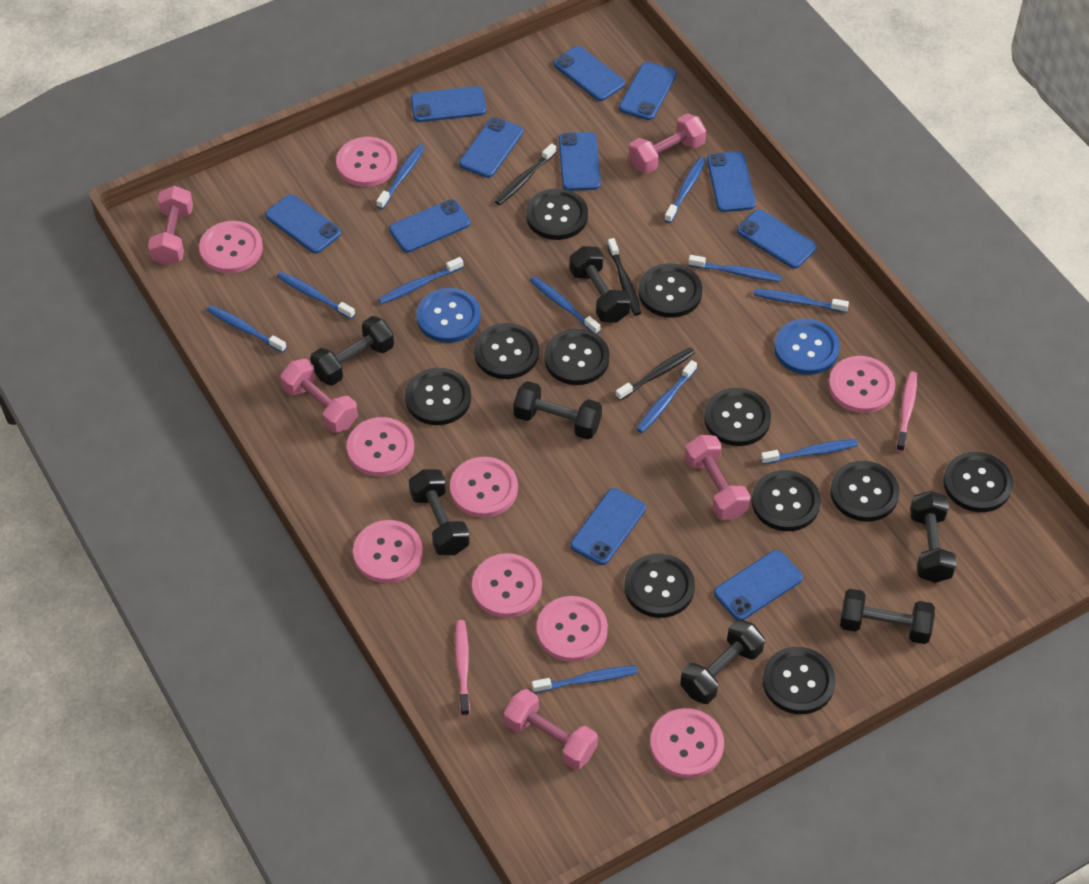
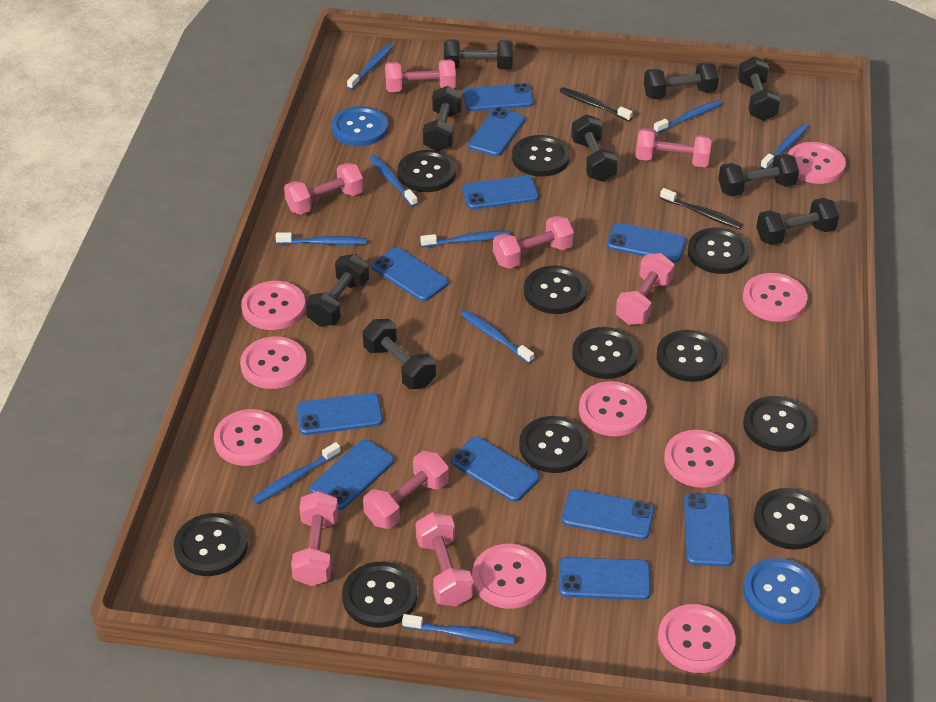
black dumbbell: [310,316,394,386] [409,469,470,555] [513,381,602,439] [569,246,631,323] [680,619,765,704] [840,589,935,644] [910,491,957,583] = 7 -> [306,254,369,327] [362,319,436,389] [423,86,462,151] [444,40,513,70] [571,114,618,182] [644,62,719,99] [719,153,799,197] [738,56,781,121] [756,198,839,245] = 9
black toothbrush: [495,143,556,205] [607,238,641,316] [615,348,695,401] = 3 -> [560,87,633,121] [660,188,742,229] = 2
blue toothbrush: [207,305,287,353] [277,272,355,319] [376,144,425,209] [378,257,463,304] [530,276,601,334] [532,666,638,693] [636,360,697,433] [664,157,706,223] [688,255,782,282] [753,289,849,313] [761,439,858,464] = 11 -> [252,442,341,504] [276,232,367,245] [347,44,393,90] [369,155,418,207] [402,614,515,645] [420,231,511,247] [461,310,534,364] [653,100,722,134] [760,124,809,169] = 9
pink dumbbell: [148,186,193,265] [280,359,358,433] [504,689,598,770] [629,114,706,173] [685,435,751,519] = 5 -> [284,163,364,215] [291,491,338,586] [363,451,449,529] [385,59,456,92] [416,512,474,606] [493,215,574,269] [616,253,675,325] [636,128,712,167] = 8
pink toothbrush: [455,620,470,716] [896,371,917,452] = 2 -> none = 0

